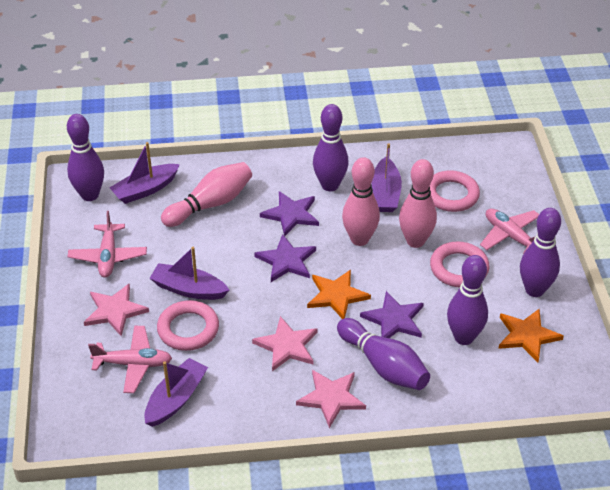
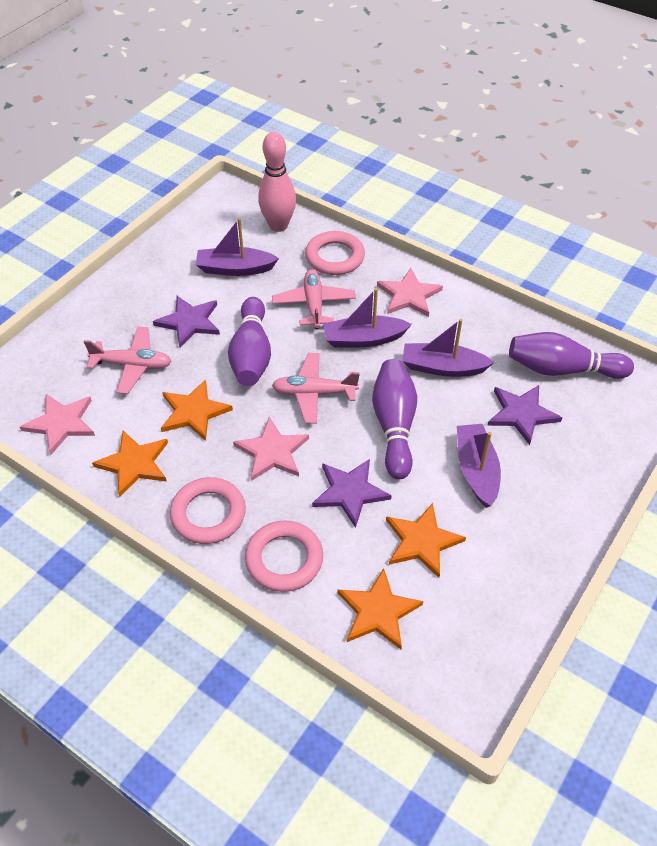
orange star: [307,270,371,319] [498,309,564,362] = 2 -> [92,431,168,497] [161,379,233,441] [337,568,423,650] [386,503,466,578] = 4
pink bowling pin: [161,162,252,227] [342,157,380,246] [399,159,437,248] = 3 -> [258,132,296,232] = 1
purple bowling pin: [67,114,104,201] [313,104,349,191] [337,318,430,390] [447,255,488,345] [520,208,561,297] = 5 -> [228,297,271,386] [372,359,417,479] [509,332,634,379] = 3

